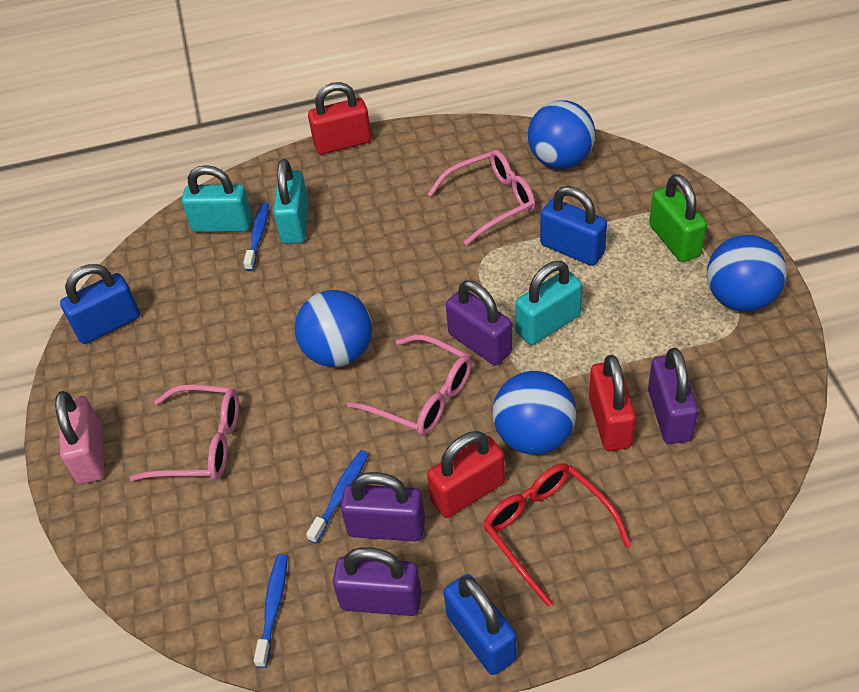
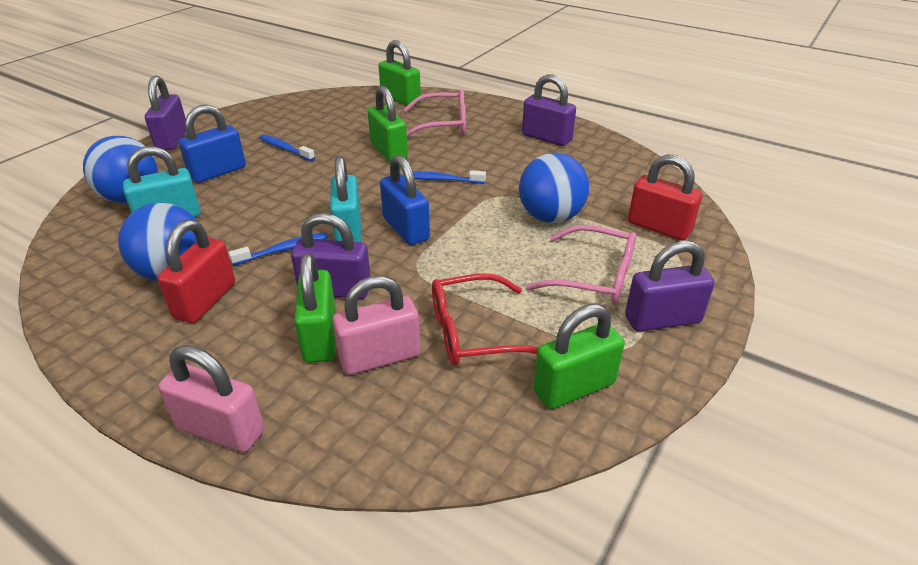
blue ball: [295,290,372,367] [492,371,576,455] [528,101,596,169] [707,235,787,312] = 4 -> [83,136,158,203] [118,203,198,281] [519,153,589,223] = 3
blue padlock: [60,264,140,344] [444,574,517,675] [540,186,607,266] = 3 -> [178,105,246,183] [380,155,430,245] = 2
green padlock: [649,174,707,262] = 1 -> [294,253,336,363] [367,86,408,162] [378,40,421,106] [533,304,625,409] = 4
pink glasses: [129,385,239,481] [347,334,472,436] [428,150,535,245] = 3 -> [404,89,466,137] [526,225,636,304] = 2
pink padlock: [55,391,105,484] = 1 -> [158,345,264,452] [332,276,420,375] = 2
red padlock: [308,82,372,155] [427,431,505,518] [589,355,636,451] = 3 -> [157,220,235,323] [628,154,702,240] = 2
turquoise padlock: [182,165,252,232] [273,159,309,244] [515,261,582,345] = 3 -> [123,146,201,217] [330,156,361,242] = 2

